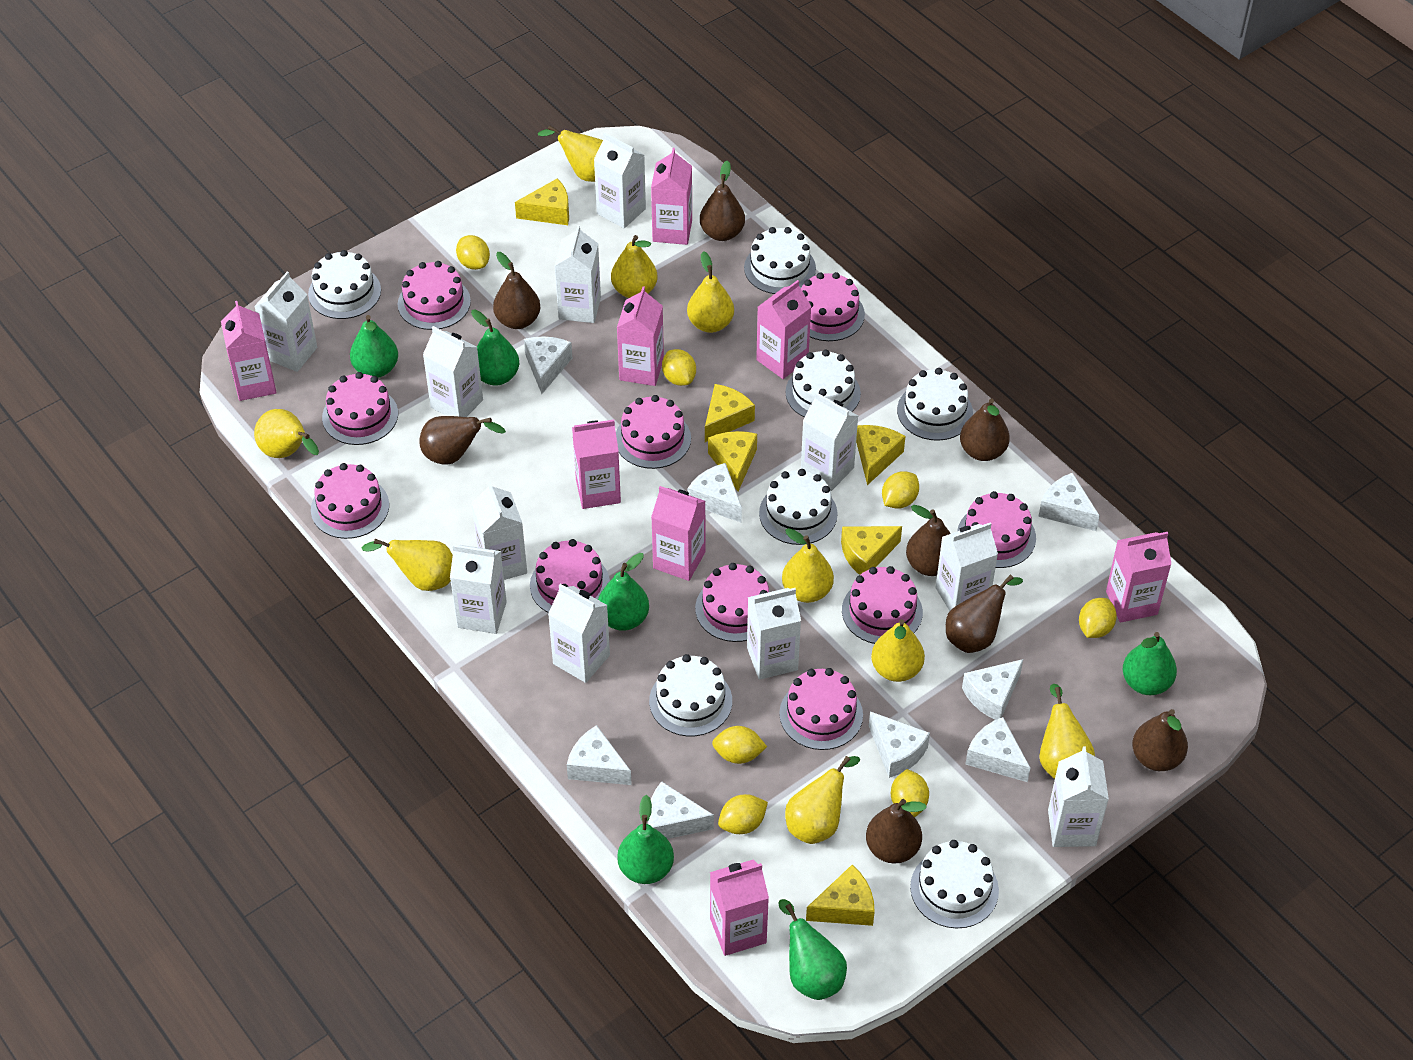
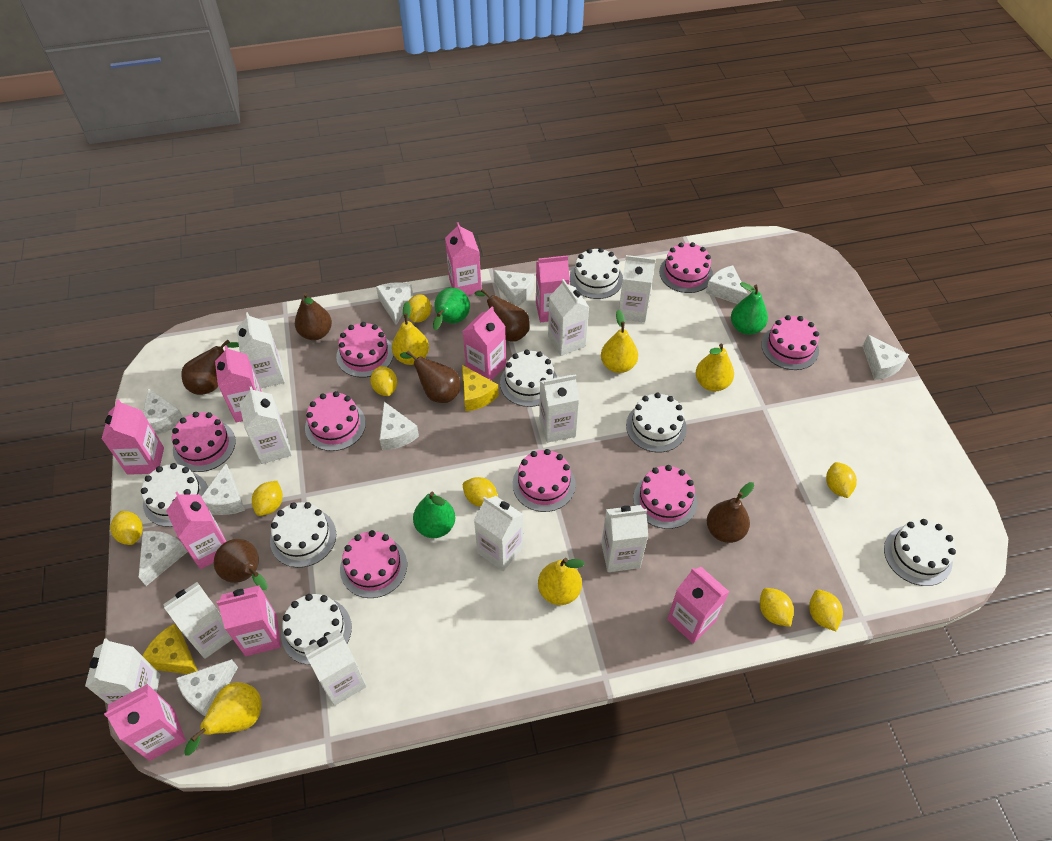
brown pear: [419,416,506,465] [493,252,540,329] [700,160,745,241] [866,799,927,864] [906,505,951,576] [946,574,1023,653] [960,398,1010,461] [1132,709,1188,771] = 8 -> [181,339,239,395] [214,539,268,590] [295,292,332,340] [400,351,461,403] [474,289,530,342] [707,482,754,543] = 6
green pear: [350,315,398,378] [471,310,519,385] [598,553,649,631] [617,795,674,884] [778,899,847,1000] [1122,632,1177,695] = 6 -> [413,492,455,538] [433,287,470,330] [731,282,768,335] = 3
pink cake: [311,463,389,539] [322,372,398,445] [398,261,471,330] [530,539,610,613] [616,395,691,469] [695,563,770,642] [779,668,863,750] [801,272,865,341] [842,566,923,644] [957,491,1036,568] = 10 -> [172,412,236,472] [305,391,366,451] [336,322,394,378] [340,530,407,598] [513,449,576,512] [633,465,697,529] [659,242,713,293] [761,315,819,370] = 8
pink carton: [221,301,277,401] [572,420,621,509] [617,286,664,386] [651,148,692,245] [651,486,705,581] [710,859,769,956] [756,280,812,379] [1106,532,1171,623] = 8 -> [102,399,164,475] [104,684,186,761] [166,492,226,569] [215,345,262,423] [217,585,281,656] [445,222,482,295] [463,307,506,381] [536,255,570,322] [667,567,729,644] = 9
white carton: [254,271,317,372] [423,326,483,417] [450,545,507,634] [472,482,527,580] [548,584,610,683] [555,225,601,323] [594,133,646,228] [747,588,801,680] [801,392,858,491] [936,523,998,611] [1048,747,1109,847] = 11 -> [85,639,160,704] [163,582,233,659] [236,312,285,388] [239,386,292,464] [303,629,367,706] [474,496,524,571] [539,374,579,443] [548,279,589,356] [601,505,648,572] [619,255,656,323] = 10
white cheese: [524,336,572,394] [567,725,632,785] [648,781,714,839] [687,463,742,523] [869,711,930,778] [962,659,1023,720] [965,717,1030,782] [1038,473,1100,531] = 8 -> [139,531,188,586] [143,388,184,435] [176,659,238,716] [201,464,245,515] [376,282,413,325] [380,402,419,450] [493,270,534,306] [706,265,748,304] [862,335,909,380] = 9
yellow cheese: [515,179,569,225] [705,384,755,442] [708,431,757,491] [806,865,875,926] [841,526,902,575] [856,425,905,485] = 6 -> [143,624,198,674] [462,365,499,411] = 2
yellow lemon: [456,235,490,270] [662,349,696,386] [712,726,767,764] [718,794,768,834] [882,471,919,509] [891,769,929,817] [1079,598,1117,638] = 7 -> [110,511,143,545] [252,481,283,516] [370,366,397,396] [408,295,431,323] [463,477,498,507] [760,588,794,627] [809,589,843,631] [826,462,857,498] = 8
yellow pear: [254,409,319,458] [362,539,453,591] [538,125,603,182] [611,235,657,298] [687,251,734,333] [782,528,834,603] [785,756,860,844] [871,619,925,682] [1039,684,1095,779] = 9 -> [184,682,262,756] [392,301,429,365] [538,558,585,605] [601,310,638,373] [696,343,734,391] = 5

